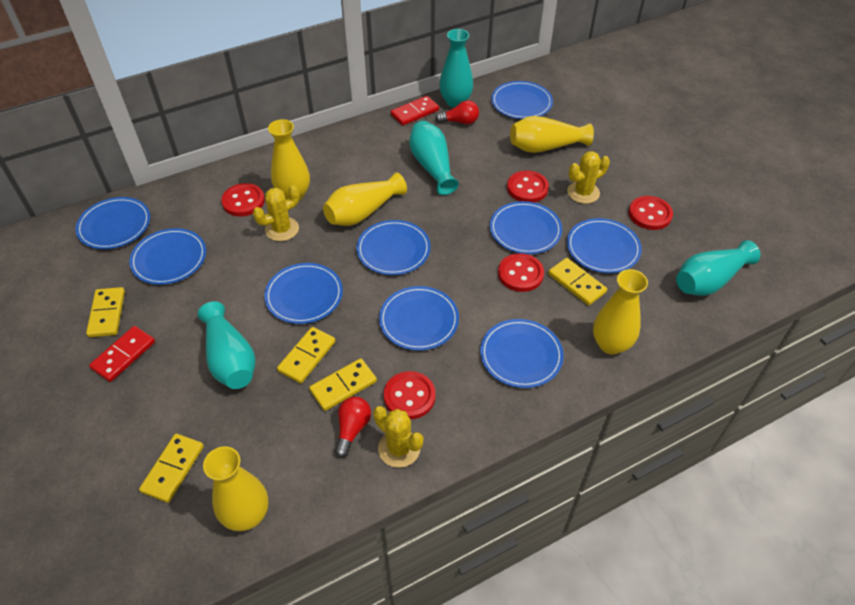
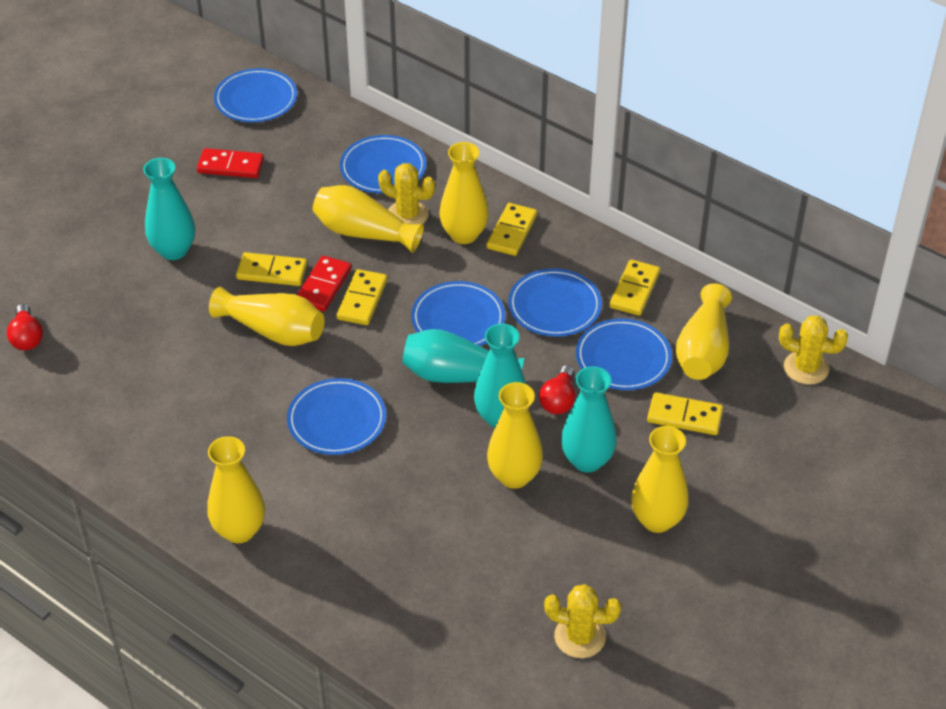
blue plate: [76,197,150,249] [129,228,206,285] [264,263,343,324] [356,220,431,275] [379,286,459,350] [480,319,564,388] [490,201,562,254] [491,81,553,119] [567,218,642,273] = 9 -> [214,68,297,122] [287,378,386,455] [340,135,426,193] [411,281,505,346] [508,268,602,337] [576,318,672,390] = 6
red button: [221,183,265,216] [384,371,435,419] [498,253,544,292] [507,170,549,202] [629,196,673,230] = 5 -> none = 0
yellow vase: [203,446,268,531] [268,119,310,200] [323,172,407,226] [510,116,594,153] [593,269,648,355] = 5 -> [207,436,265,543] [209,287,324,346] [313,185,424,253] [439,142,489,244] [487,382,543,489] [631,426,689,533] [676,283,732,380] = 7

